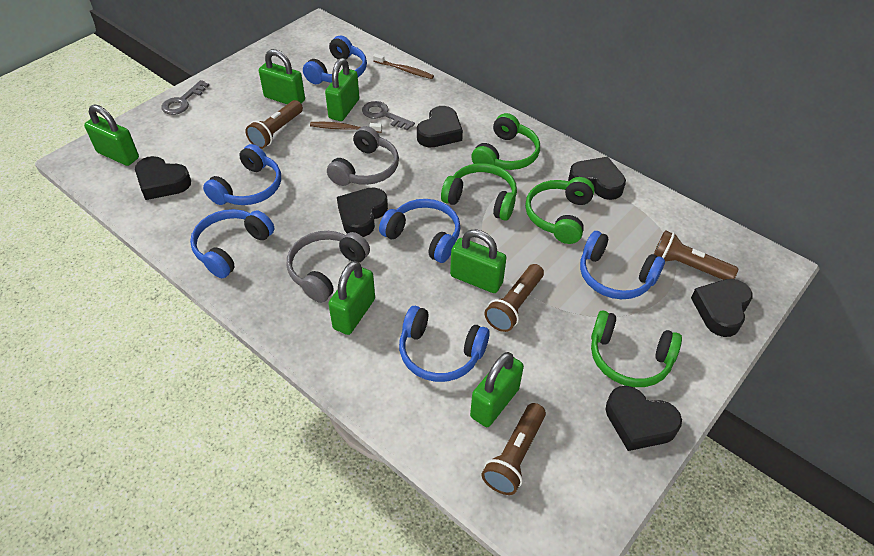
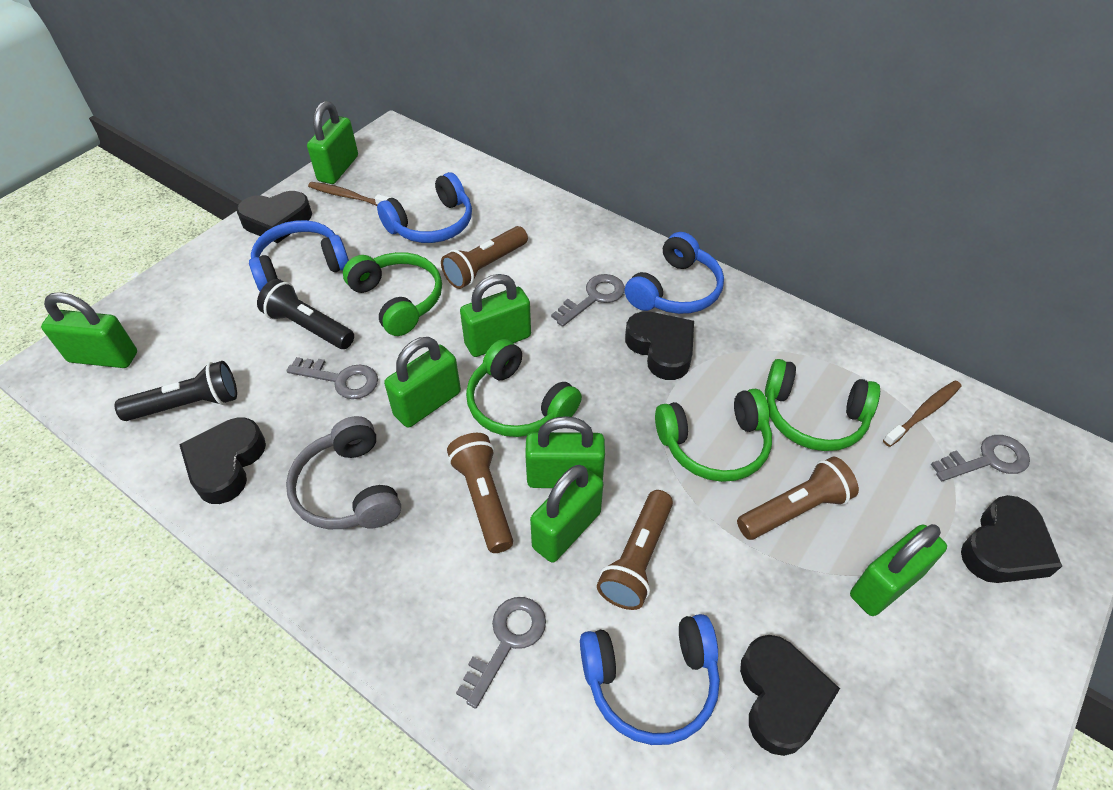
black flashlight: none = 0 -> [115,361,237,421] [257,279,354,349] = 2
black heart: [135,156,191,200] [337,187,388,237] [417,106,463,147] [568,157,626,200] [605,386,682,451] [691,279,753,337] = 6 -> [179,418,266,504] [236,191,312,243] [625,311,694,380] [740,635,840,756] [961,495,1062,583] = 5
blue headphones: [190,209,274,278] [203,144,281,205] [303,35,367,84] [379,199,461,263] [399,306,490,382] [580,231,665,299] = 6 -> [249,220,349,291] [377,172,472,243] [580,614,720,745] [625,232,724,314] = 4
green padlock: [84,105,139,166] [259,49,305,104] [325,58,359,121] [328,261,375,335] [450,229,507,293] [470,352,524,427] = 6 -> [41,292,137,368] [307,101,358,184] [384,337,461,428] [460,274,531,357] [525,416,605,488] [530,465,603,563] [850,524,947,616] = 7
grey headphones: [287,231,370,303] [327,126,399,186] = 2 -> [286,416,401,529] = 1
grey key: [161,80,209,115] [362,101,415,130] = 2 -> [286,357,378,399] [456,597,546,709] [551,274,625,327] [931,435,1030,481] = 4

